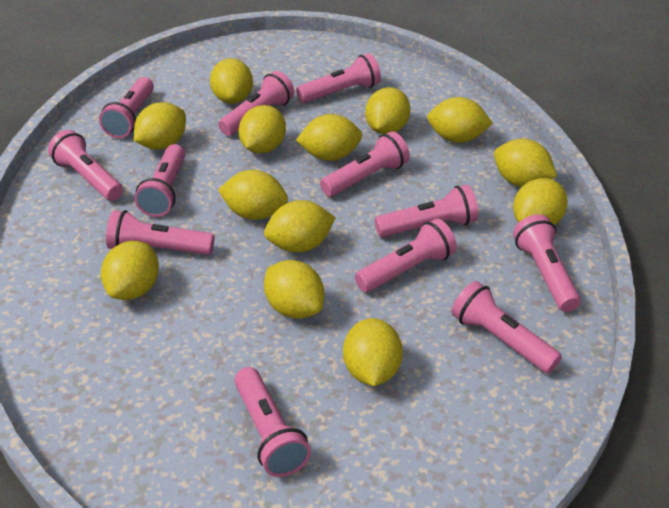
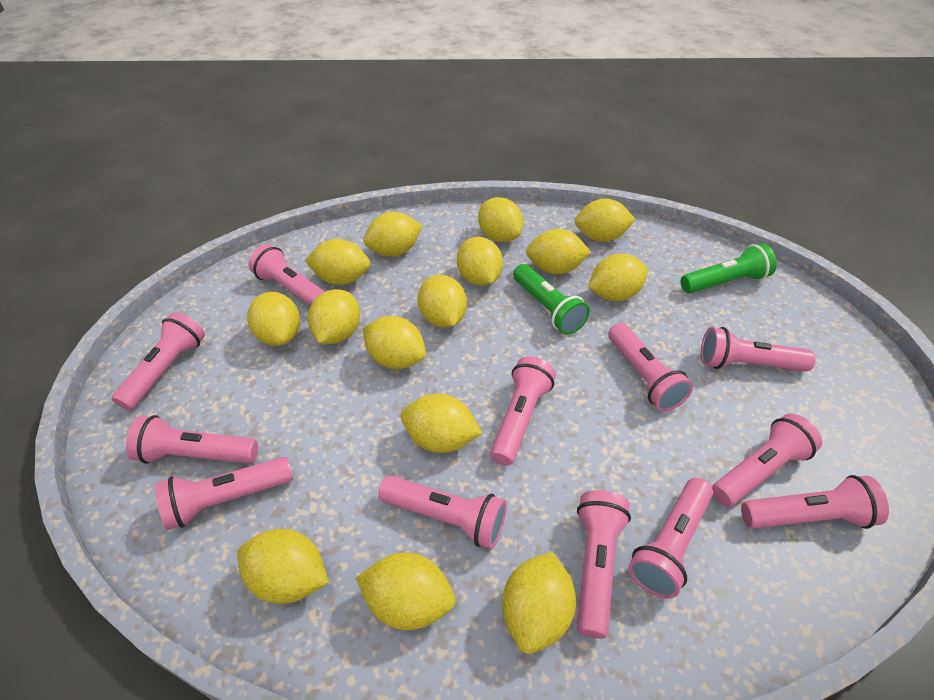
green flashlight: none = 0 -> [513,264,590,335] [681,243,777,293] = 2
yellow lemon: [101,241,159,300] [134,102,186,149] [210,58,253,104] [218,170,288,220] [239,105,286,154] [264,200,336,252] [264,260,324,319] [296,114,362,161] [343,318,403,386] [365,87,410,134] [427,97,493,143] [494,139,557,187] [513,178,568,225] = 13 -> [237,529,329,604] [247,292,300,346] [305,239,370,285] [308,289,360,344] [356,552,456,630] [363,212,423,257] [363,316,426,369] [401,394,482,453] [417,275,467,328] [457,237,503,286] [478,197,523,242] [502,552,576,654] [526,229,591,274] [574,199,636,242] [588,254,648,301] = 15

